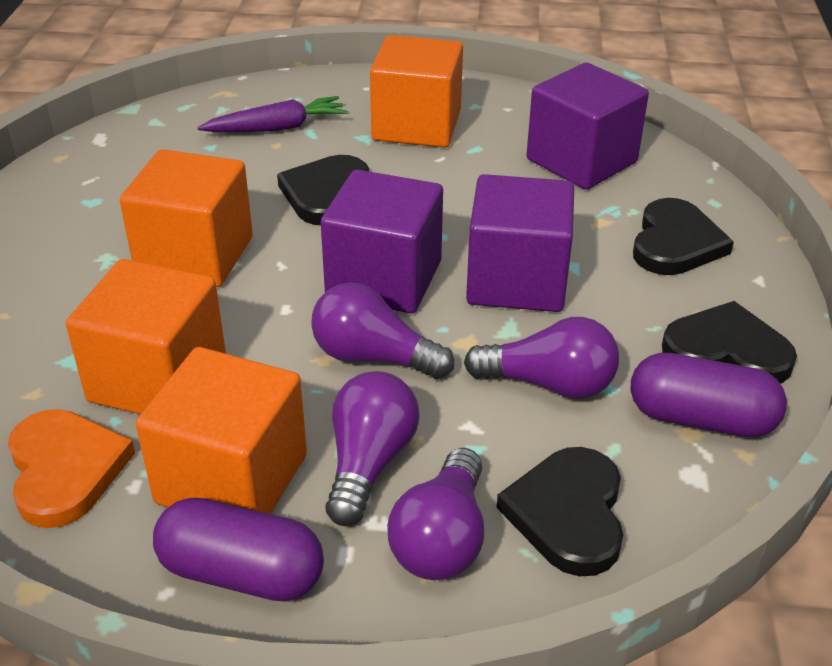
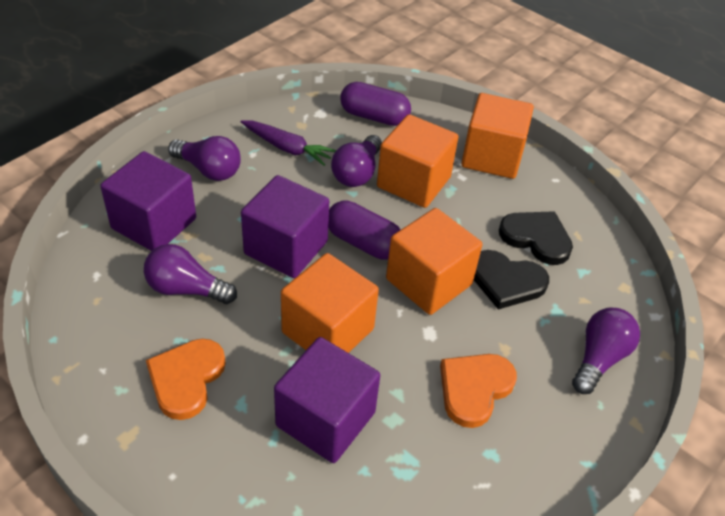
black heart: [277,155,369,225] [497,447,623,576] [633,198,734,275] [662,301,797,384] = 4 -> [474,250,549,309] [499,211,573,265] = 2
orange heart: [8,409,135,528] = 1 -> [146,339,226,420] [440,354,517,428] = 2

